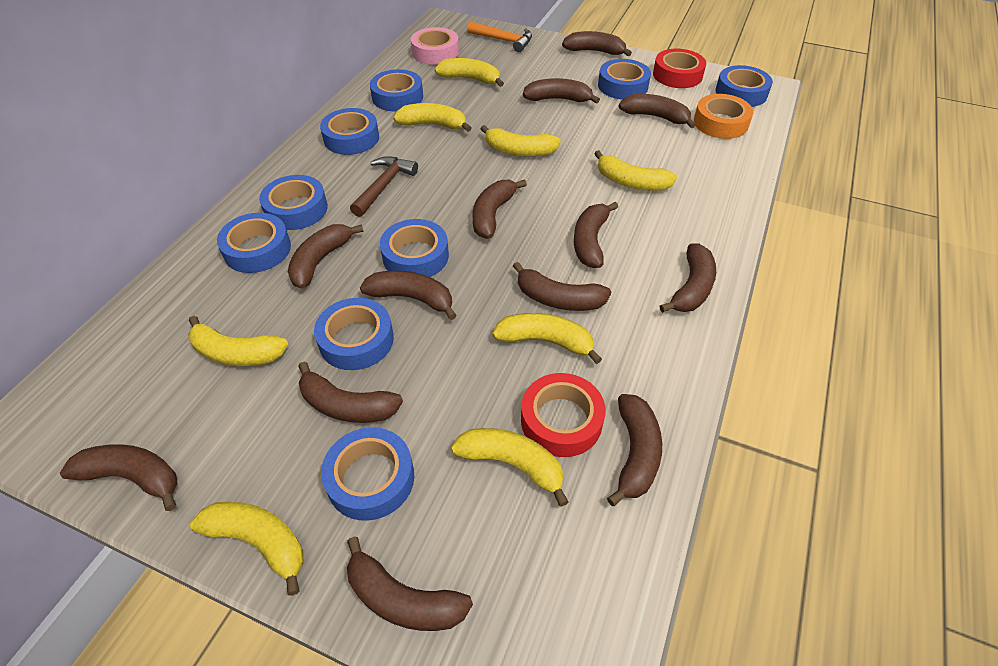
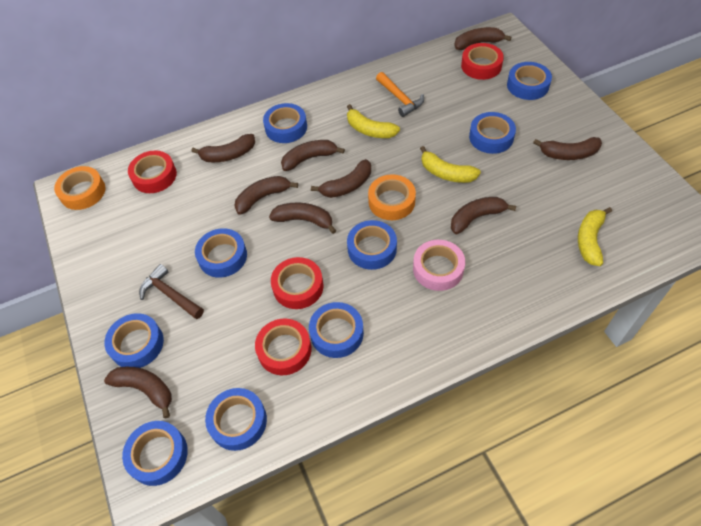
brown banana: [60,444,177,511] [288,224,363,289] [298,362,403,423] [347,536,473,631] [360,271,457,320] [473,179,527,238] [513,262,611,311] [523,78,600,104] [562,31,632,56] [574,202,618,268] [607,394,662,506] [618,94,696,128] [660,243,716,313] = 13 -> [104,367,172,418] [191,134,255,162] [235,176,298,215] [269,203,336,234] [281,140,345,171] [311,159,371,198] [451,197,516,234] [454,27,512,50] [533,137,602,160] = 9
orange tape: [694,94,753,139] = 1 -> [54,166,105,210] [368,174,416,220] = 2
red tape: [521,373,606,457] [653,49,706,88] = 2 -> [128,150,177,193] [255,318,311,376] [271,257,323,309] [461,43,504,80] = 4
yellow banana: [188,316,288,366] [190,502,303,596] [393,103,472,132] [434,58,504,87] [451,428,568,507] [481,125,561,156] [492,313,602,364] [594,150,677,191] = 8 -> [347,104,400,138] [420,146,481,183] [578,207,612,266] = 3

